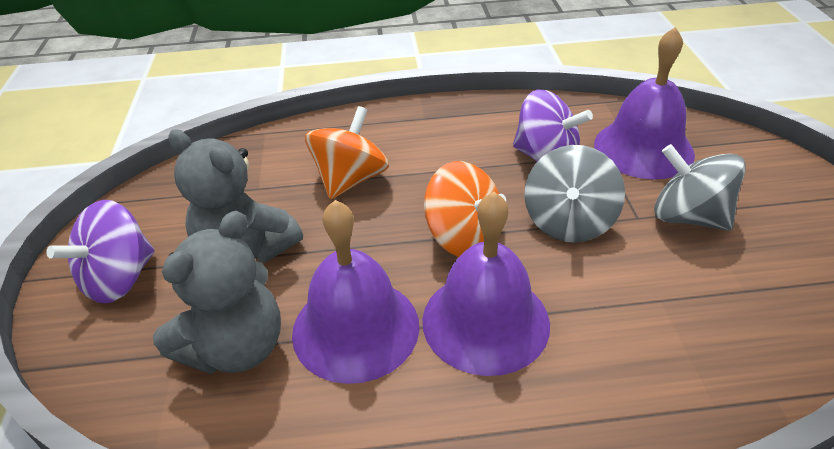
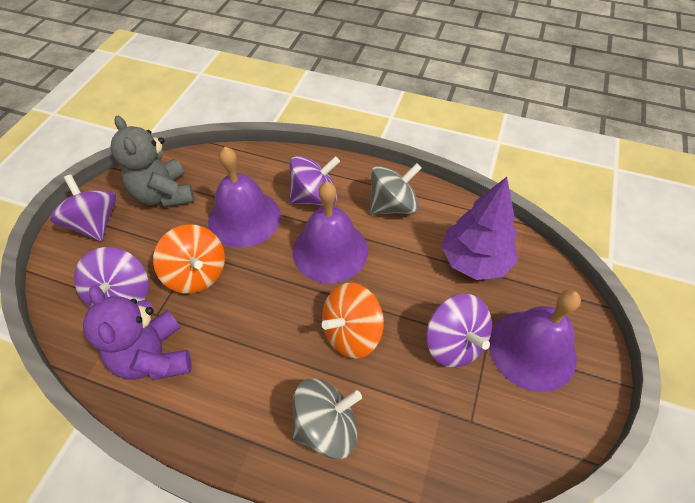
grey teddy bear: [153,211,281,374] [168,129,303,263] = 2 -> [110,116,194,207] = 1
purple spinning top: [46,200,155,304] [513,89,593,162] = 2 -> [50,174,117,241] [74,247,149,307] [289,156,340,206] [426,294,492,368] = 4
purple teddy bear: none = 0 -> [83,285,192,380] = 1
purple tree: none = 0 -> [441,177,518,280] = 1

